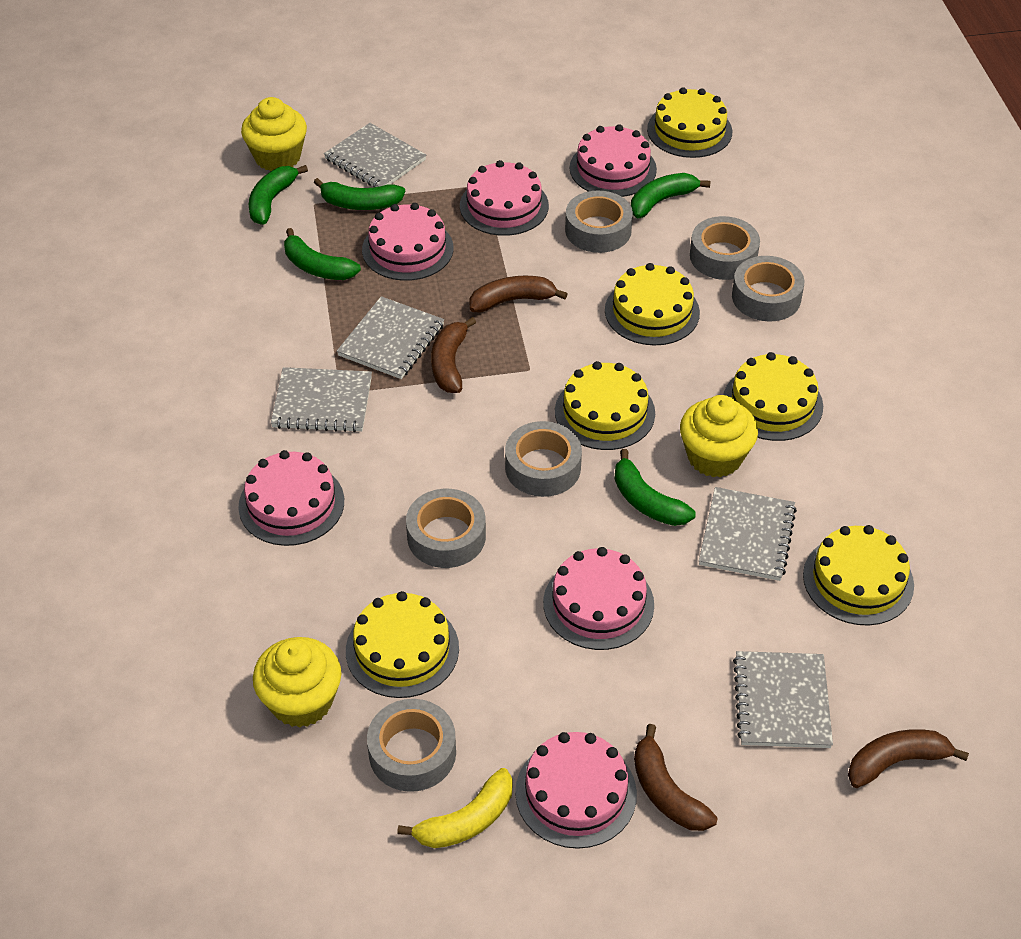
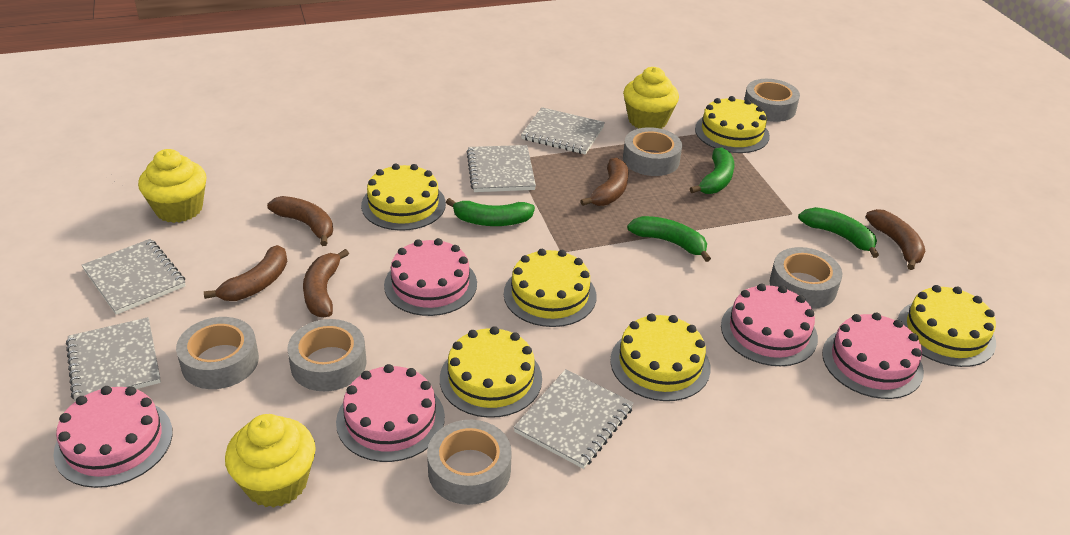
brown banana: [431,317,476,393] [469,276,567,312] [634,724,718,831] [848,729,969,788] = 4 -> [204,245,287,301] [267,196,333,246] [303,249,349,317] [581,157,629,206] [866,209,925,270] = 5
green banana: [249,165,308,225] [284,228,361,280] [313,178,405,210] [614,449,696,526] [631,173,711,218] = 5 -> [446,198,535,226] [627,216,711,262] [690,147,734,194] [798,207,879,258] = 4
pink cake: [238,450,344,546] [362,203,454,281] [460,160,549,236] [515,732,637,849] [543,547,654,650] [569,124,657,197] = 6 -> [53,386,173,488] [336,364,445,462] [384,238,477,316] [721,284,818,366] [822,312,924,399] = 5
yellow banana: [397,768,513,848] = 1 -> none = 0

